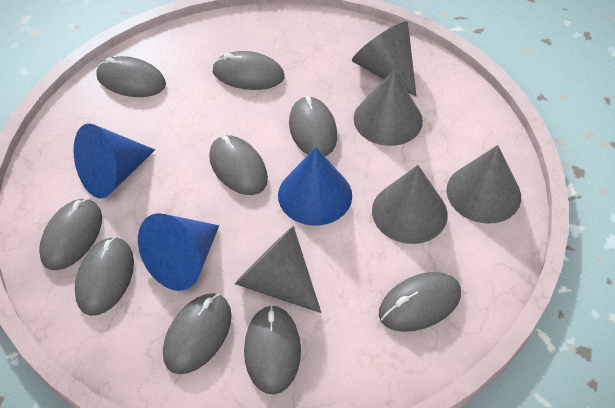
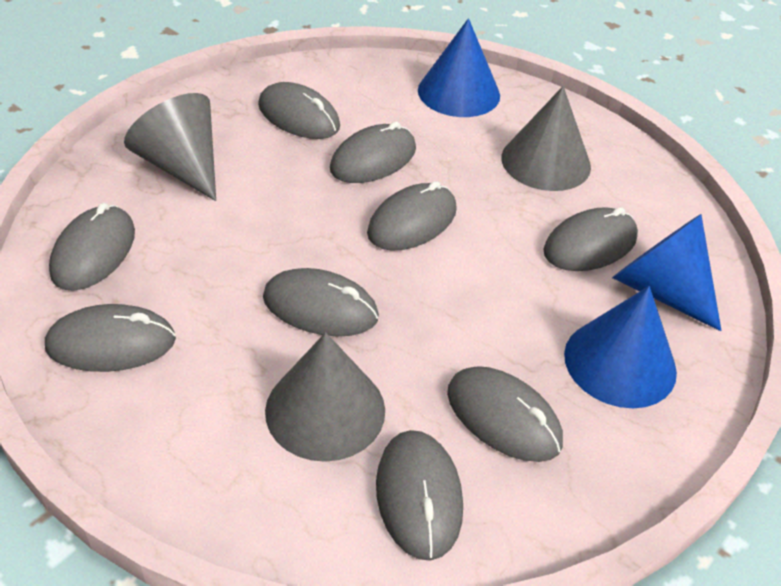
grey cone: [235,226,321,313] [352,21,417,97] [354,70,423,146] [372,165,447,244] [447,145,521,224] = 5 -> [124,93,216,201] [265,332,385,462] [501,86,591,191] = 3

